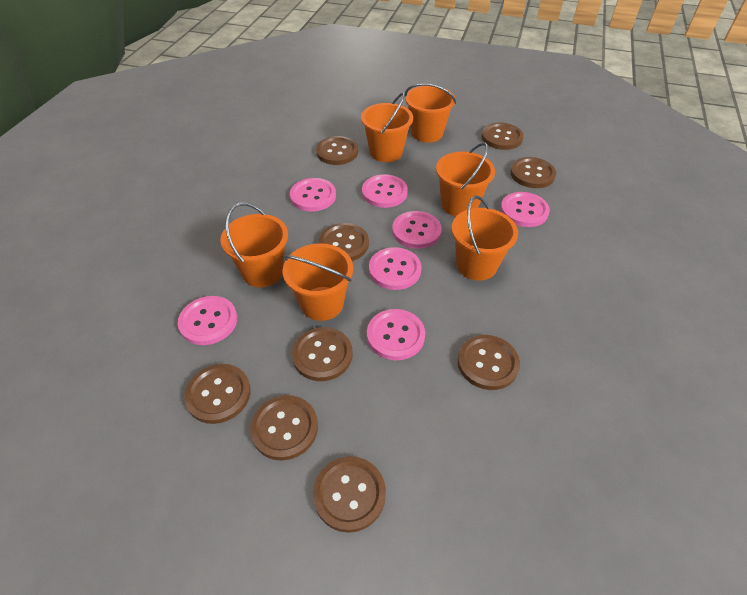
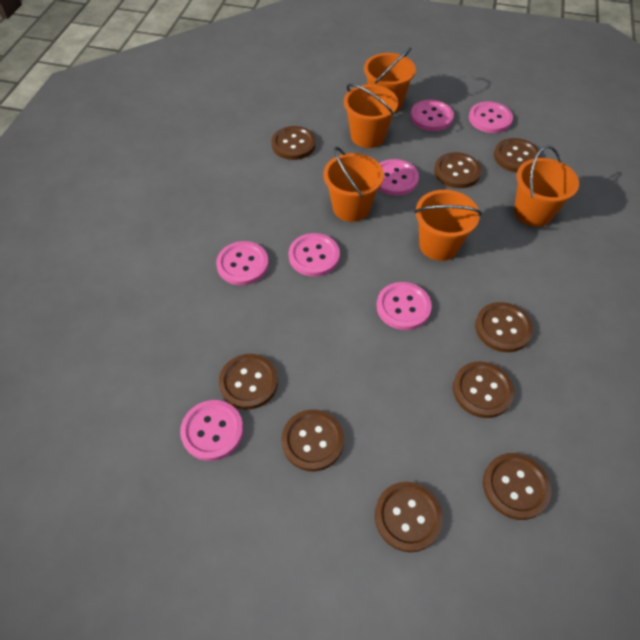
orange bucket: [220,203,288,287] [283,243,353,321] [361,92,413,162] [405,83,456,143] [436,143,495,217] [451,196,518,280] = 6 -> [323,147,384,222] [344,84,398,148] [364,47,416,113] [414,190,482,261] [514,145,579,227] = 5

